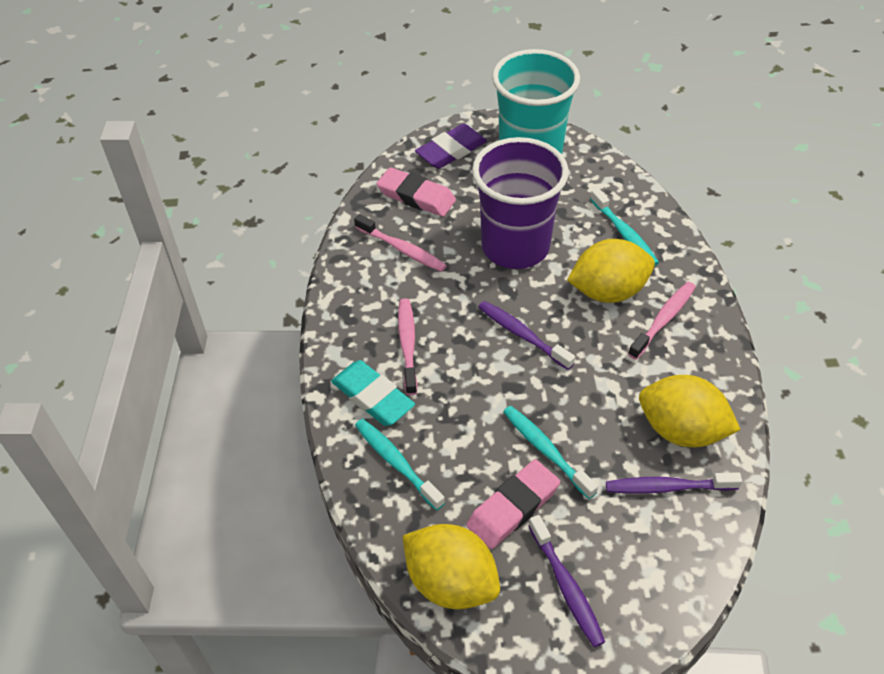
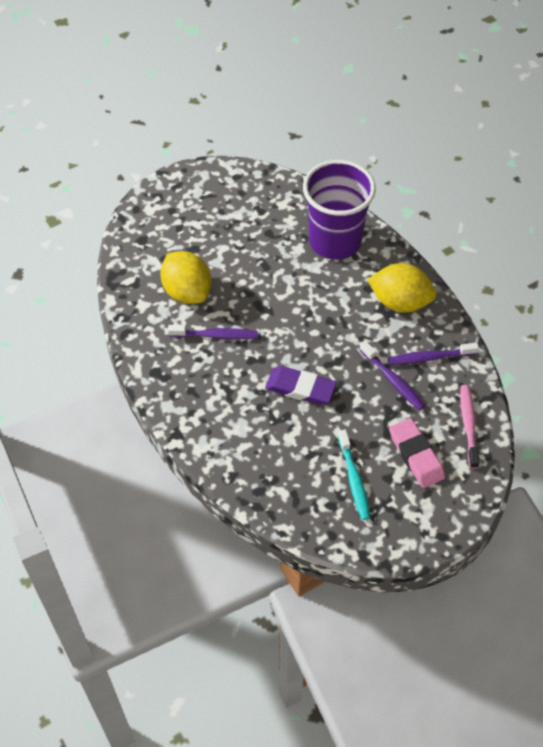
pink eraser: [377,167,456,217] [466,459,560,549] = 2 -> [389,418,445,488] = 1
pink toothbrush: [354,214,447,272] [398,298,417,395] [628,282,696,359] = 3 -> [460,385,480,469] = 1
turquoise cup: [492,49,580,154] = 1 -> none = 0
turquoise eraser: [331,360,415,426] = 1 -> none = 0
turquoise toothbrush: [355,419,445,510] [503,406,598,499] [590,188,659,266] = 3 -> [338,429,370,520] = 1
yellow lemon: [403,524,500,610] [567,239,655,303] [639,375,741,447] = 3 -> [160,251,211,304] [367,263,436,313] = 2

